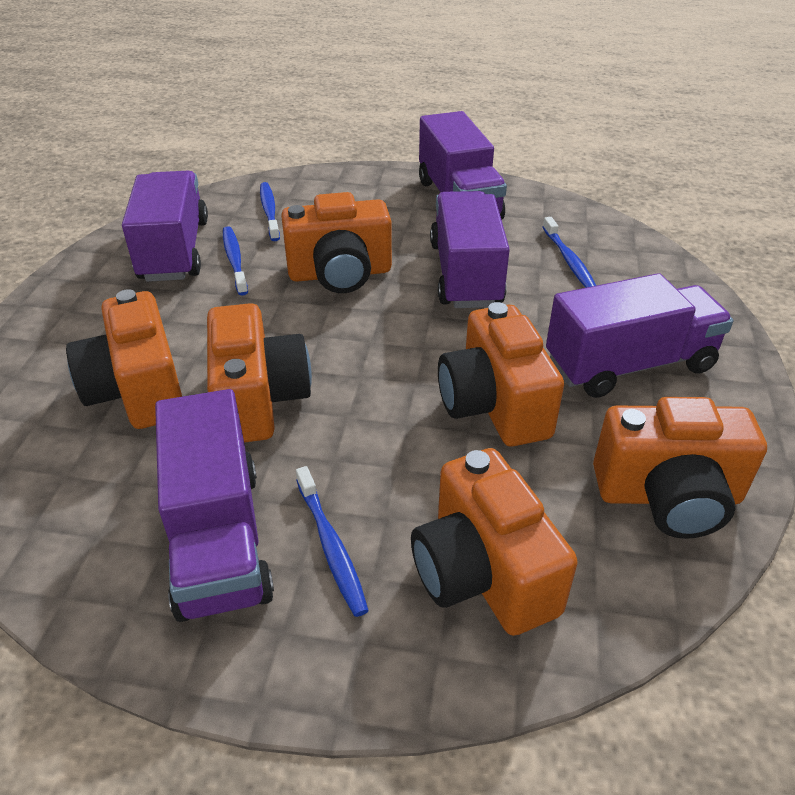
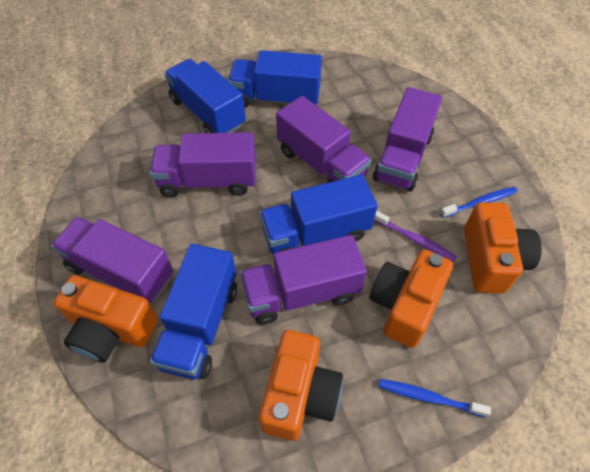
blue toothbrush: [223,226,248,295] [260,182,280,241] [296,466,369,617] [543,217,596,288] = 4 -> [378,379,491,417] [440,187,518,218] = 2
blue truck: none = 0 -> [150,244,237,380] [164,59,246,133] [228,50,322,108] [259,175,378,254] = 4
orange camera: [66,289,182,429] [207,303,312,443] [281,192,392,293] [411,448,578,636] [438,302,564,446] [593,397,767,539] = 6 -> [54,275,158,363] [259,330,343,441] [369,249,453,348] [464,202,542,293] = 4
purple toothbrush: none = 0 -> [374,211,457,262] = 1

